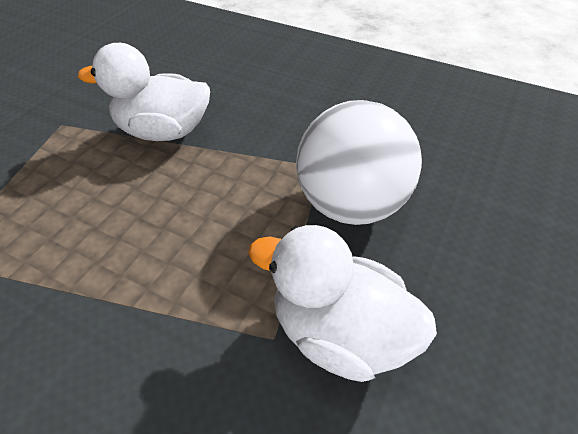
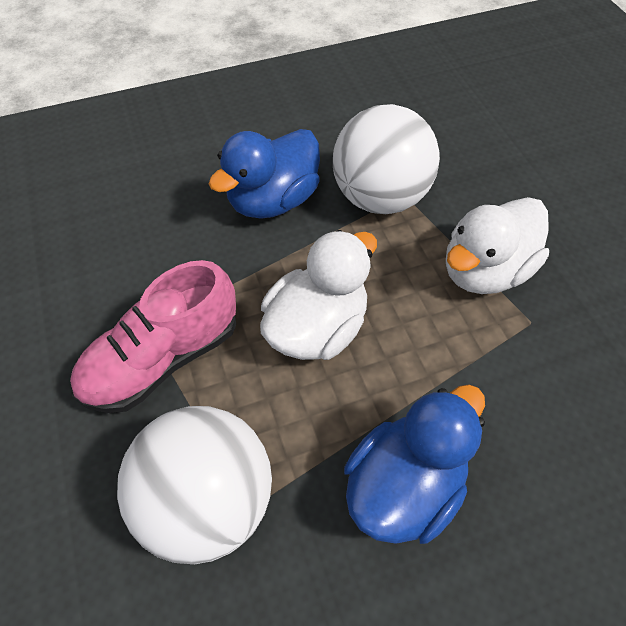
blue duck: none = 0 -> [209,129,320,219] [344,384,485,544] = 2
pink shoe: none = 0 -> [70,260,236,413] = 1
white ball: [296,100,422,225] = 1 -> [117,406,272,564] [333,104,440,214] = 2

